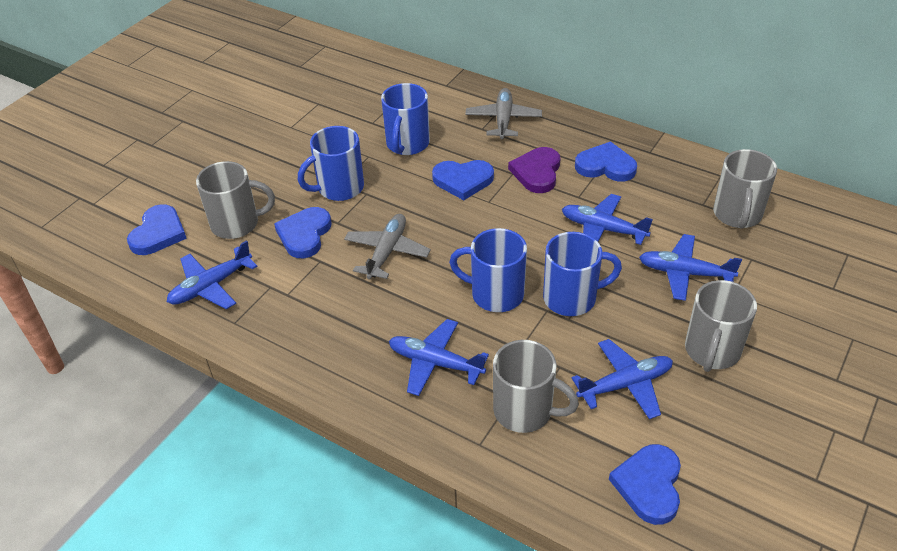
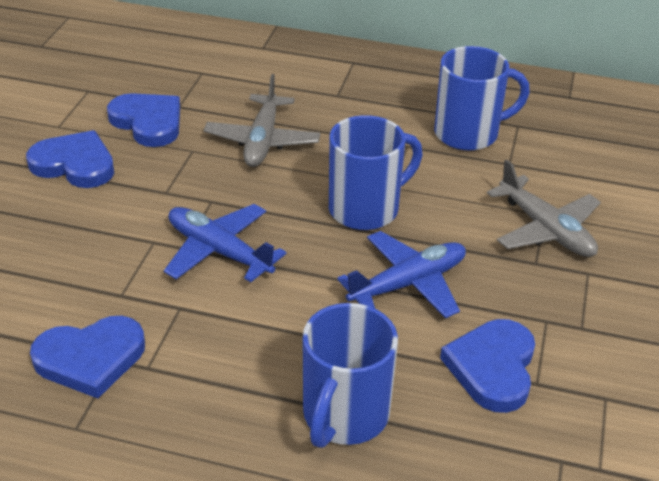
blue heart: [127,204,187,255] [274,207,332,258] [432,160,494,200] [575,141,637,182] [609,444,681,525] = 5 -> [26,130,114,188] [30,316,145,398] [107,93,180,147] [440,319,535,413] = 4
blue mug: [298,126,364,201] [381,83,430,155] [449,228,527,312] [543,232,622,316] = 4 -> [303,303,398,448] [329,115,422,230] [434,46,530,151] = 3
blue plane: [167,240,258,309] [389,319,489,396] [562,194,653,245] [572,339,673,419] [639,234,742,301] = 5 -> [164,204,287,282] [337,231,466,318] = 2
grey mug: [196,161,275,239] [493,340,579,433] [685,280,757,372] [713,149,777,229] = 4 -> none = 0
purple heart: [508,147,560,193] = 1 -> none = 0

